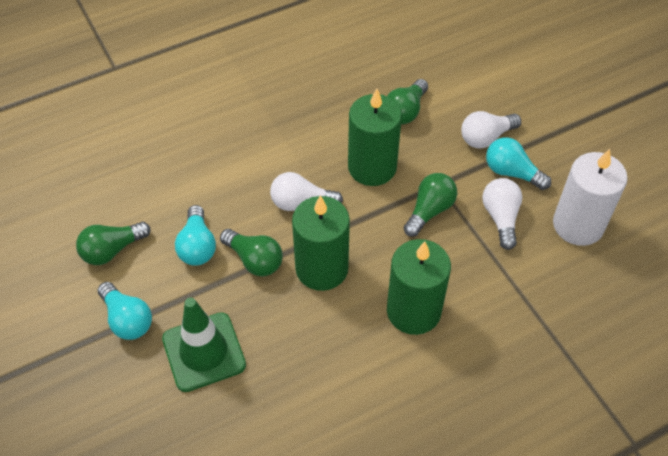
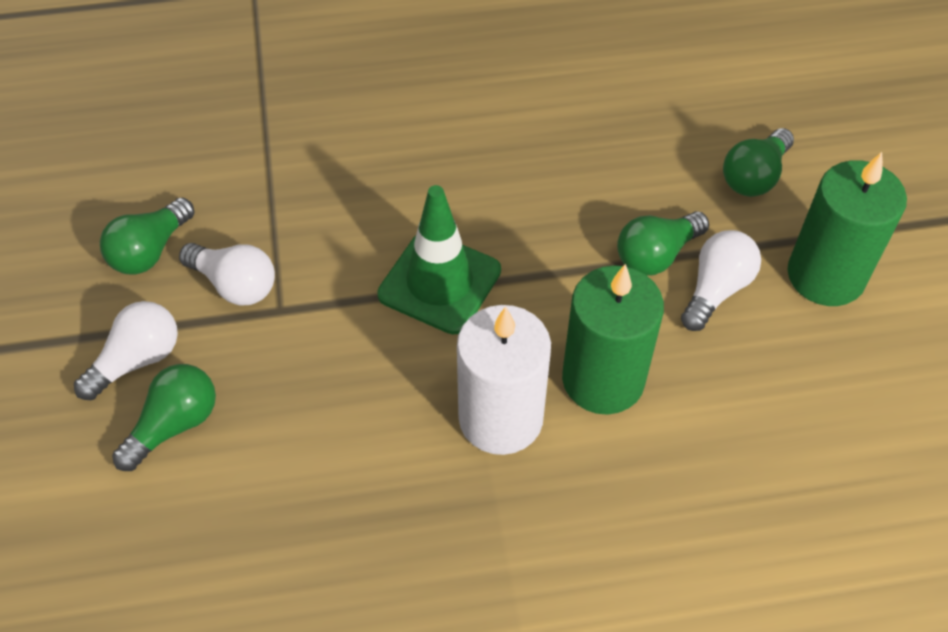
green candle: [292,195,350,291] [348,89,402,186] [387,239,451,335] = 3 -> [562,264,664,415] [788,152,907,306] = 2
turquoise light bulb: [98,282,152,340] [175,205,216,266] [486,137,551,190] = 3 -> none = 0

